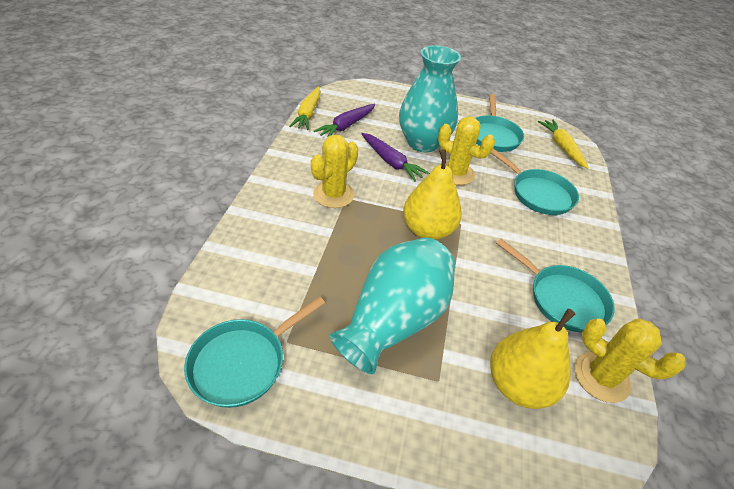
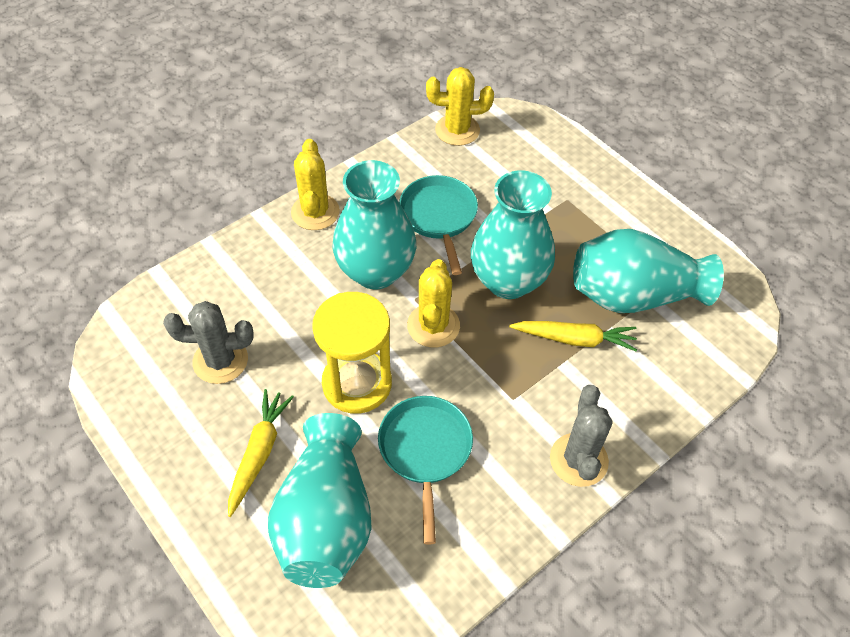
grey cactus: none = 0 -> [163,301,254,384] [550,385,612,487] = 2
purple carrot: [314,104,375,136] [361,133,429,182] = 2 -> none = 0
turquoise pan: [184,296,325,408] [475,94,524,152] [491,148,579,215] [496,239,615,332] = 4 -> [378,396,473,545] [399,175,478,275] = 2
turquoise vase: [330,237,455,374] [399,45,461,152] = 2 -> [268,413,372,588] [332,160,416,289] [471,170,555,299] [573,229,724,313] = 4
yellow hourglass: none = 0 -> [312,292,392,414] = 1
yellow pear: [403,149,462,240] [490,308,575,409] = 2 -> none = 0

